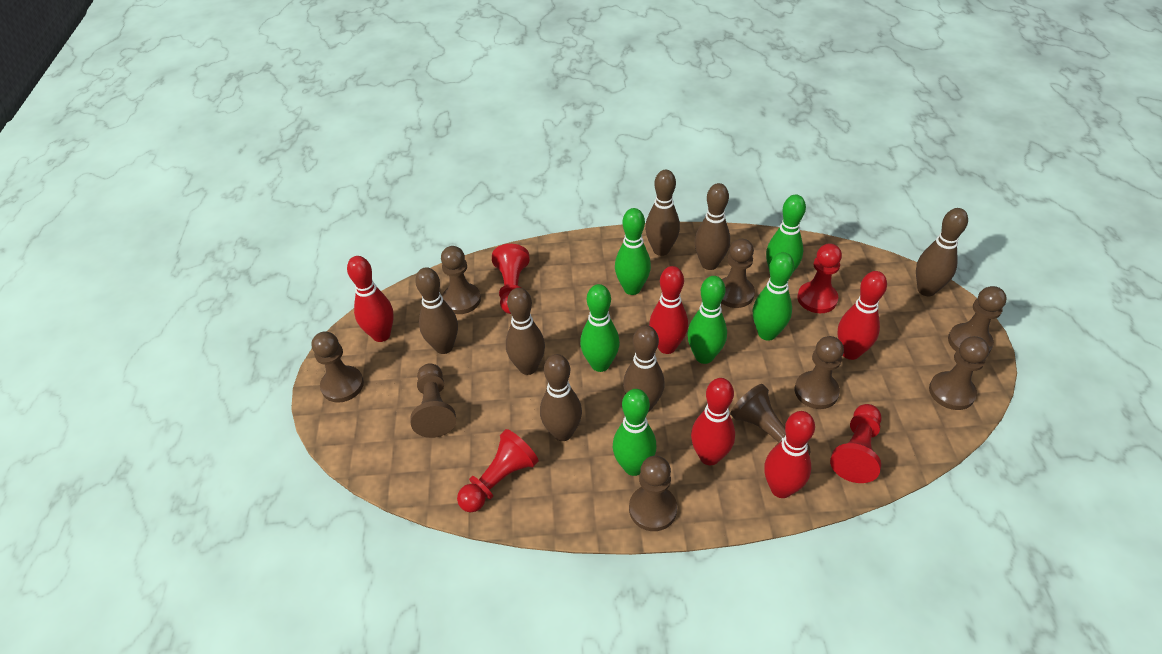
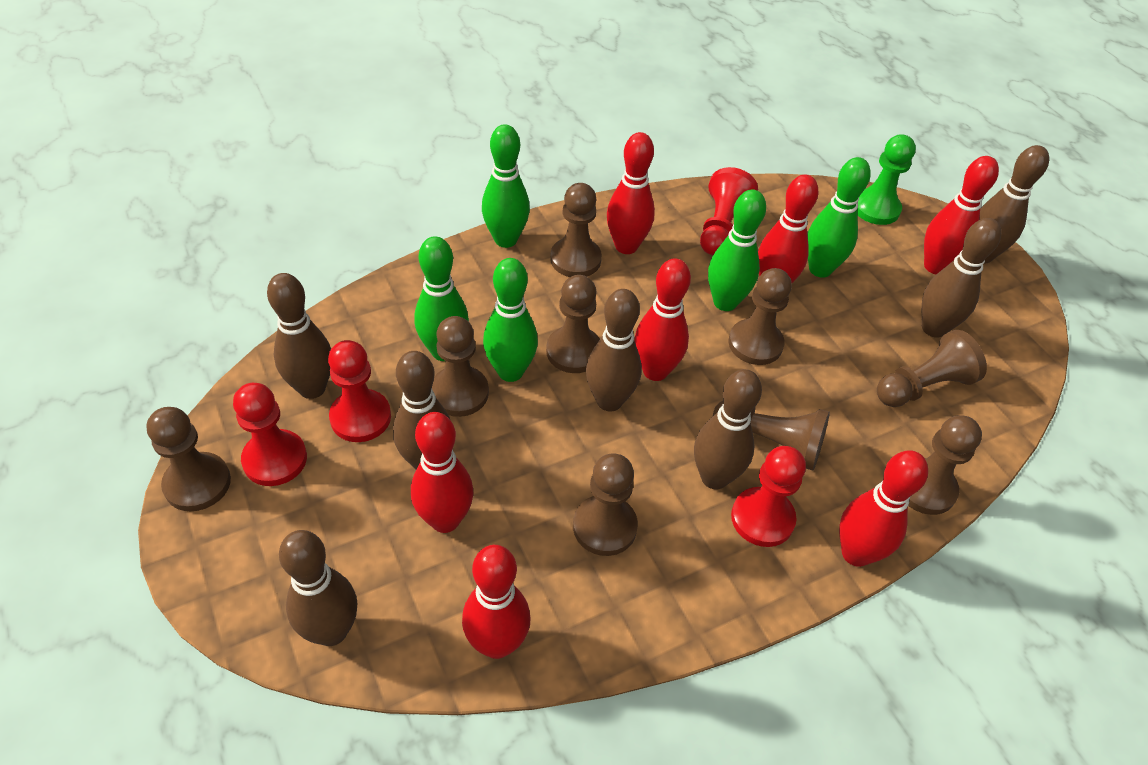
green bowling pin: [580,284,620,372] [613,389,656,476] [615,208,651,295] [687,276,727,364] [753,252,794,341] [766,194,806,272] = 6 -> [414,236,469,361] [482,124,530,248] [483,258,538,382] [708,190,766,311] [807,157,871,278] = 5
green pawn: none = 0 -> [857,134,916,225] = 1
red bowling pin: [347,256,394,342] [649,266,688,354] [691,378,735,465] [764,411,815,498] [837,271,887,360] = 5 -> [411,412,474,533] [462,545,530,659] [607,132,655,254] [634,259,691,381] [758,175,818,283] [839,451,928,567] [924,156,999,275] = 7

